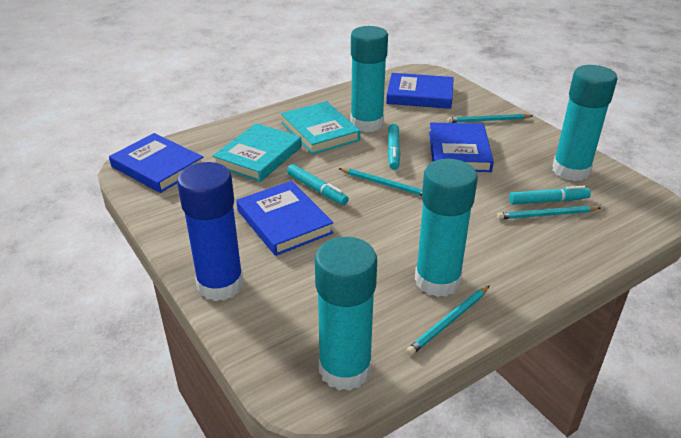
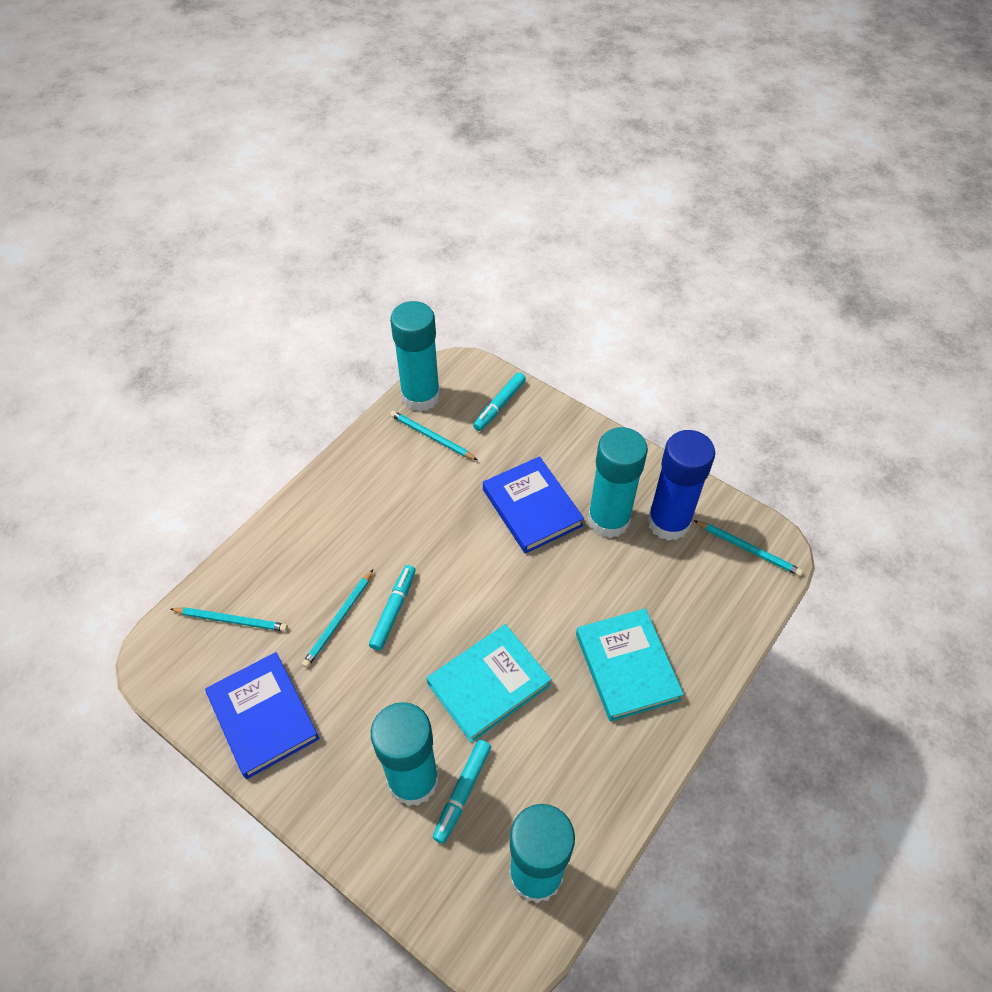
blue book: [109,133,203,193] [236,181,334,256] [386,73,454,109] [429,123,494,172] = 4 -> [205,652,320,779] [483,456,584,554] = 2

